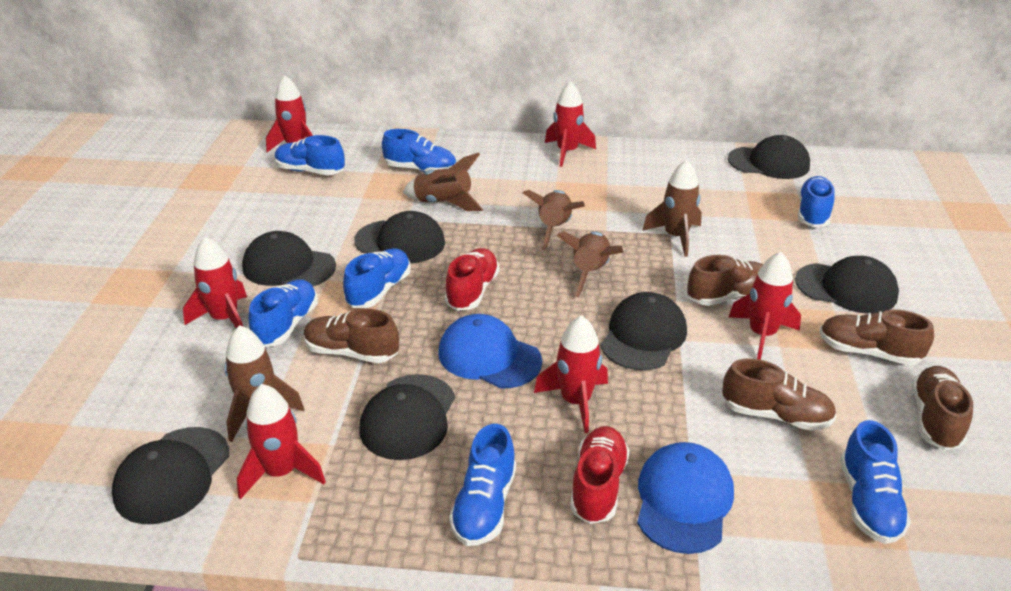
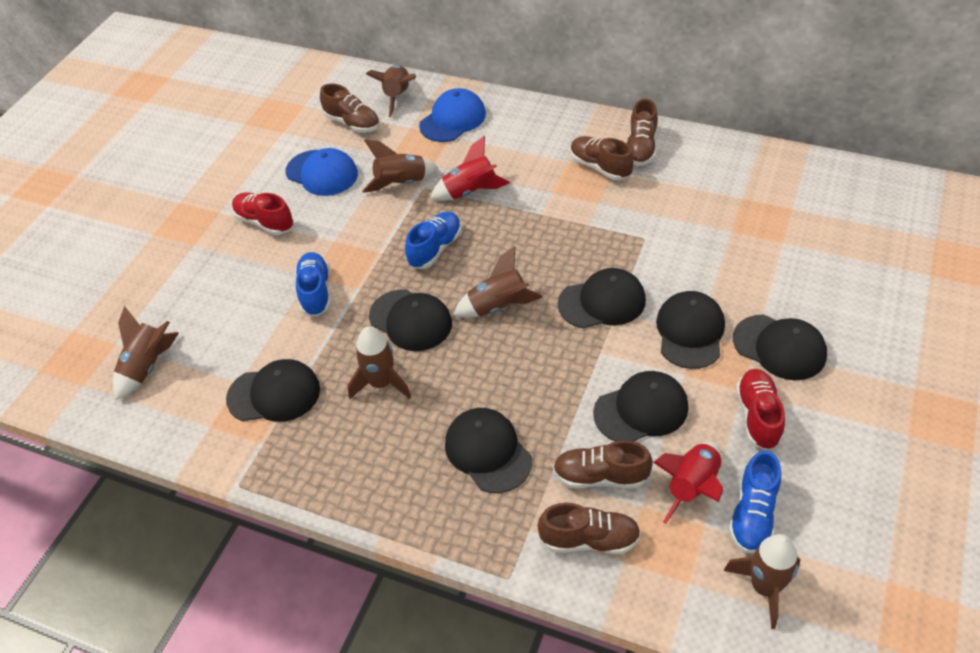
blue shoe: [248,279,318,347] [275,135,345,175] [343,248,411,308] [382,129,456,172] [449,424,516,546] [798,176,835,227] [840,420,911,544] = 7 -> [295,252,331,316] [405,212,462,269] [729,451,781,553] = 3
brown rocket: [224,325,304,442] [403,153,484,211] [523,190,585,251] [556,231,623,298] [642,160,702,257] = 5 -> [113,306,179,400] [348,326,411,399] [362,139,438,193] [366,65,416,117] [454,246,543,318] [724,534,800,629] = 6
red rocket: [183,237,247,328] [237,384,326,499] [266,75,313,152] [534,315,608,433] [545,81,596,167] [729,251,801,360] = 6 -> [430,136,510,201] [653,442,723,524] = 2

